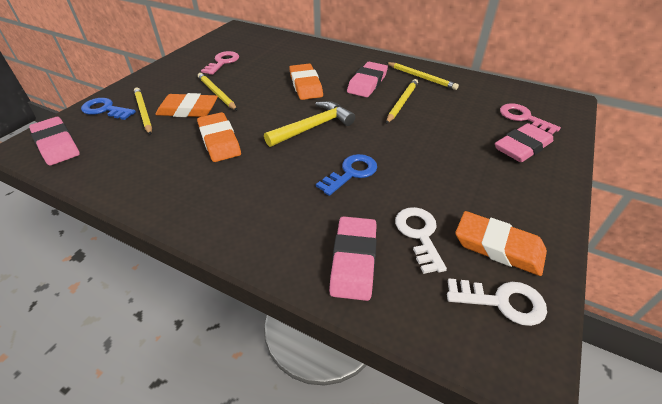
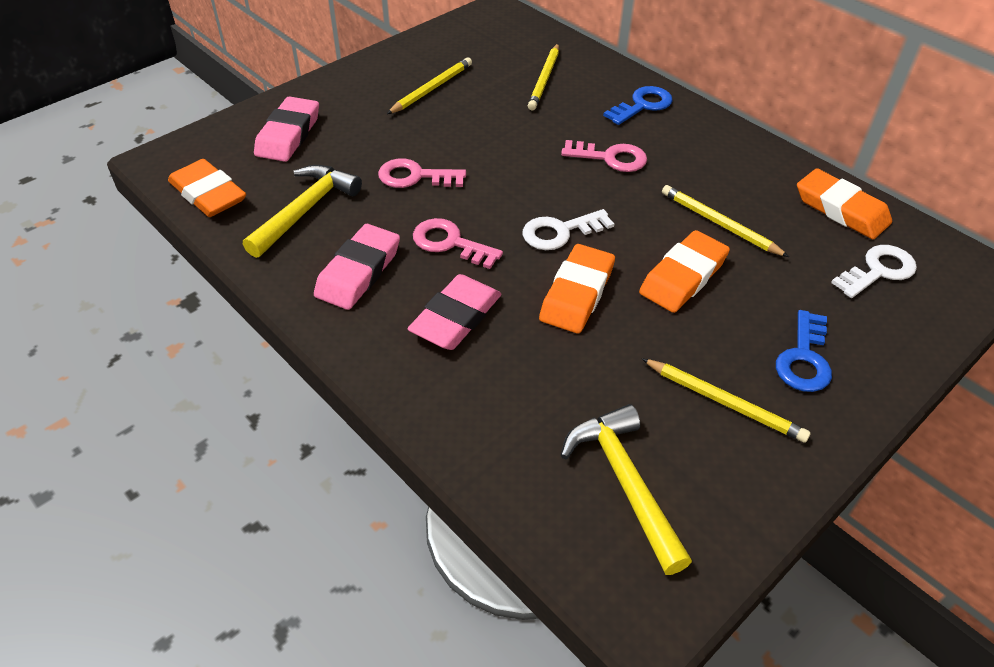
pink eraser: [29,117,80,165] [329,216,377,301] [347,62,388,97] [495,123,553,162] = 4 -> [254,96,319,162] [314,224,400,310] [407,274,501,350] = 3
pink key: [201,51,239,75] [500,103,561,135] = 2 -> [378,158,466,188] [413,218,503,269] [561,140,647,172] = 3
yellow hammer: [264,101,355,147] = 1 -> [243,165,362,258] [560,404,692,575] = 2

